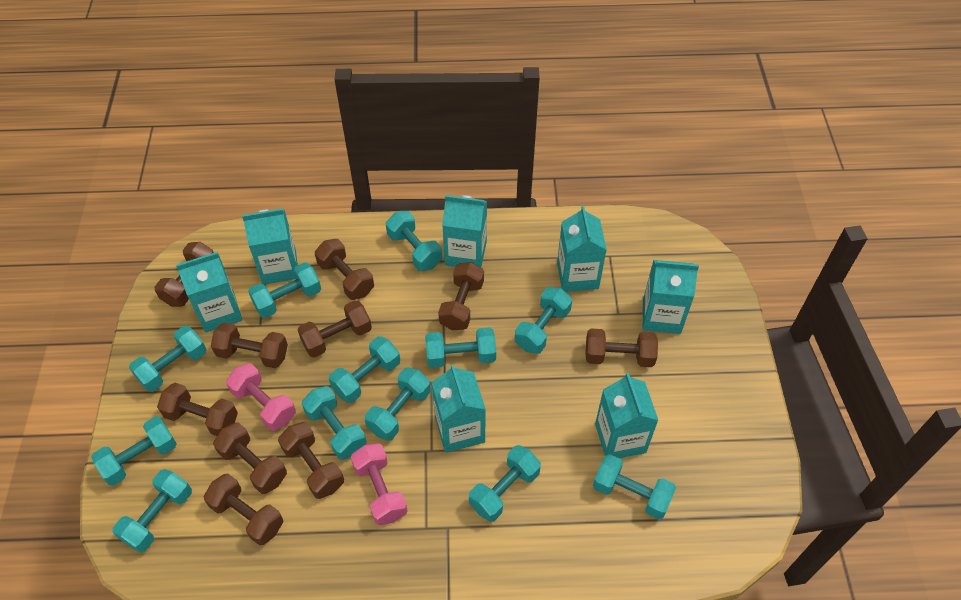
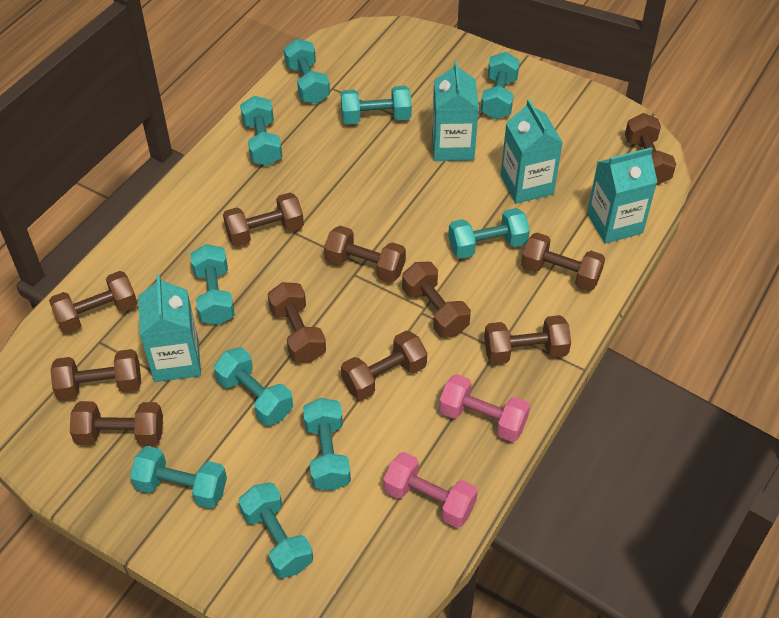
brown dumbbell: [155,242,214,307] [157,383,238,436] [204,474,283,545] [211,322,288,368] [213,422,287,494] [278,422,344,499] [298,300,372,358] [315,239,374,300] [438,262,484,330] [585,329,658,367] = 10 -> [49,271,138,334] [50,349,141,401] [70,401,163,446] [223,193,304,247] [267,282,326,362] [324,226,406,283] [341,331,427,400] [402,262,471,338] [484,315,571,364] [521,233,605,291] [625,113,676,185] = 11
turquoise carton: [176,252,243,333] [242,209,298,285] [432,364,486,453] [442,195,487,267] [557,206,607,292] [595,373,659,458] [643,260,699,334] = 7 -> [138,275,201,382] [432,61,479,161] [501,99,563,204] [587,147,657,244] = 4
turquoise dumbbell: [91,416,177,486] [113,469,192,553] [129,326,207,392] [248,262,321,318] [302,386,366,460] [329,336,400,403] [365,367,431,441] [386,211,442,271] [425,327,496,368] [469,445,541,522] [515,287,572,354] [593,454,676,519] = 12 -> [130,446,227,509] [190,244,235,325] [214,347,293,426] [238,482,313,578] [240,96,282,166] [284,39,330,104] [303,398,351,491] [341,86,412,124] [448,208,530,259] [481,52,520,119] = 10

